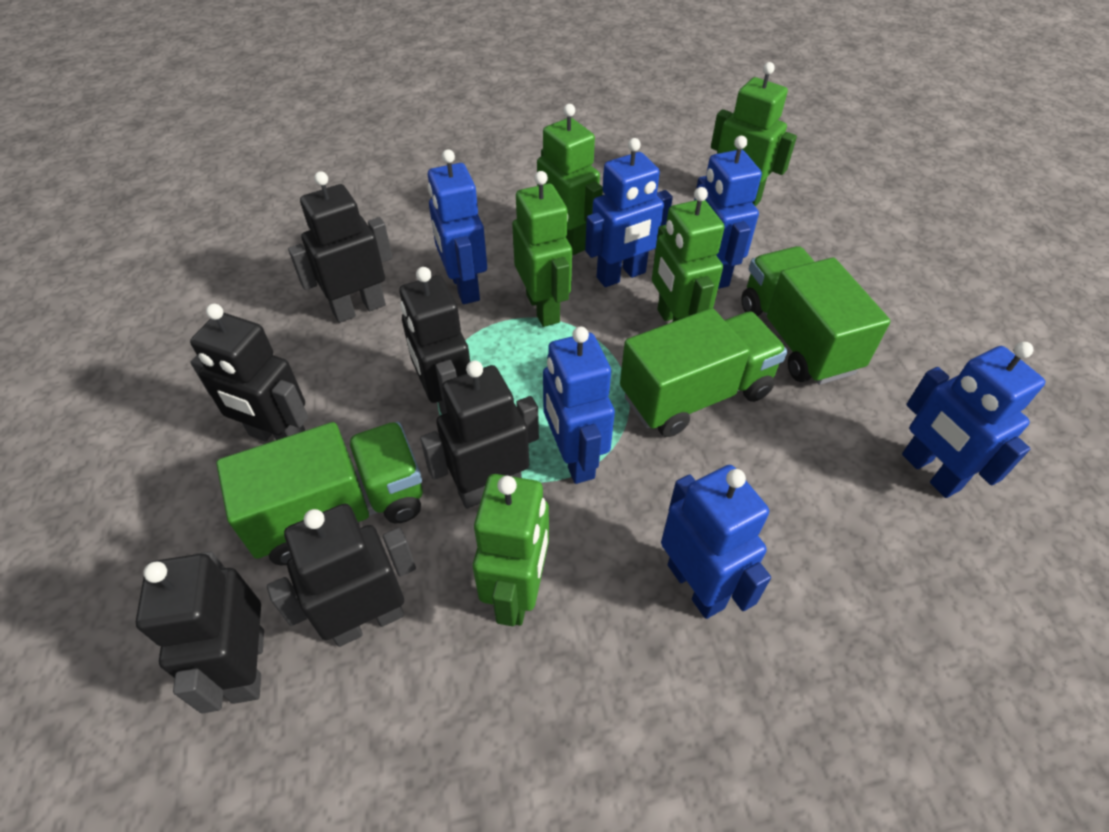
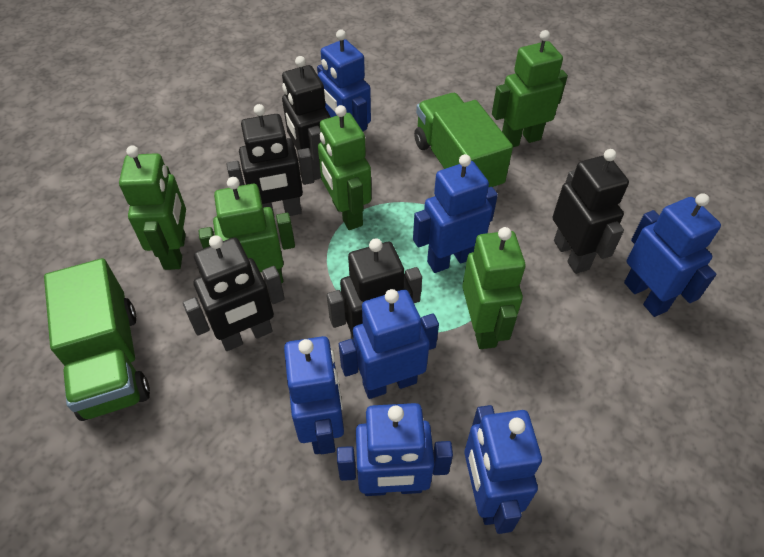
black robot: [136,552,264,713] [190,304,308,442] [267,504,416,647] [288,171,393,323] [399,267,470,415] [420,361,539,509] = 6 -> [183,235,285,351] [227,104,314,218] [282,56,331,180] [327,238,422,339] [552,149,629,274] = 5
blue robot: [427,149,487,304] [543,327,615,484] [585,138,673,287] [661,465,771,619] [694,136,762,289] [902,342,1045,498] = 6 -> [284,336,344,454] [317,30,371,131] [337,403,453,496] [339,289,439,399] [413,154,498,273] [464,405,542,534] [624,193,721,317] = 7
green truck: [216,422,423,565] [620,308,787,437] [741,246,891,385] = 3 -> [44,258,150,421] [414,93,513,191] = 2

